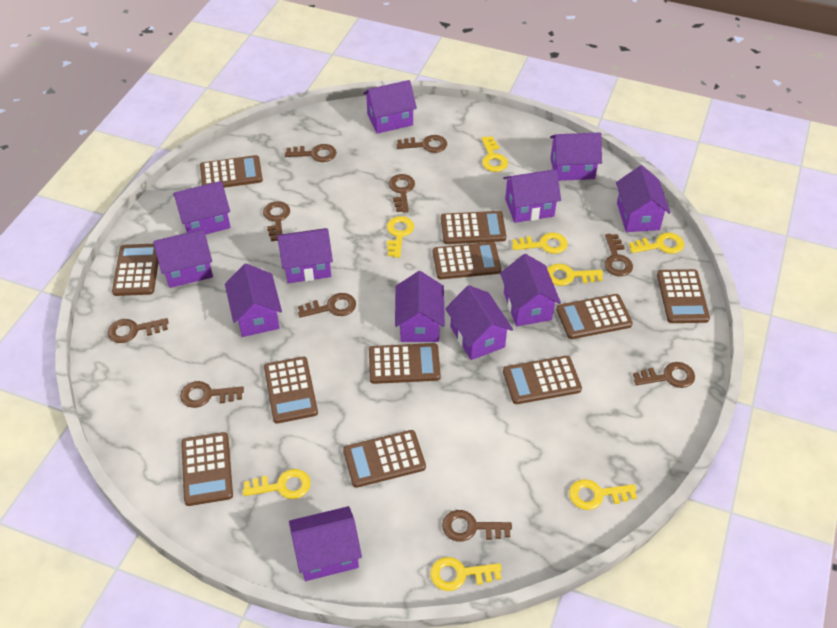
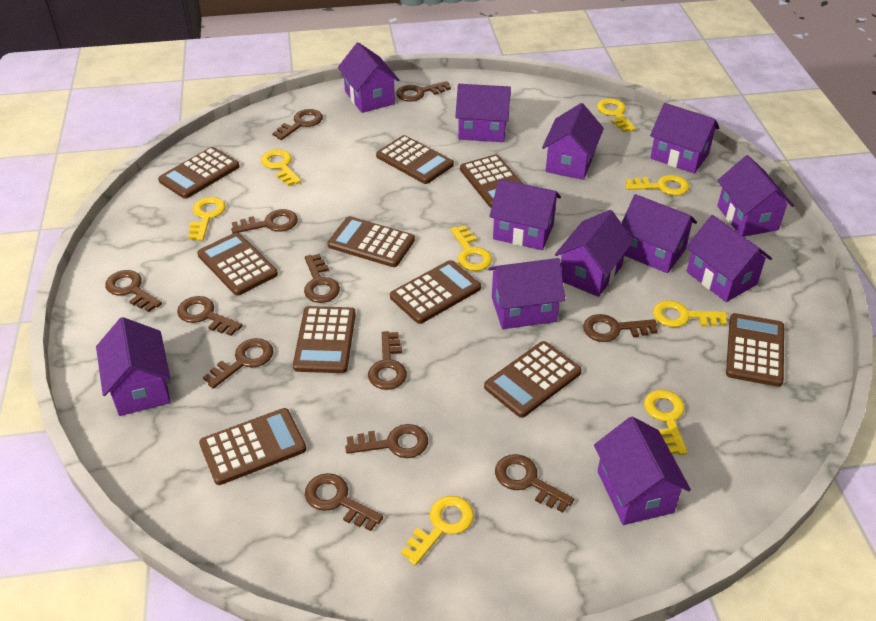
brown calculator: [112,244,159,296] [181,432,233,506] [200,155,263,188] [264,357,318,424] [343,430,426,488] [369,343,441,384] [433,242,501,279] [441,211,506,244] [503,356,582,404] [556,294,633,339] [657,269,710,323] = 11 -> [158,147,240,199] [197,232,278,296] [199,408,306,485] [293,306,356,373] [327,216,415,267] [376,135,454,184] [390,260,481,324] [460,154,523,208] [484,341,582,418] [726,313,784,387] = 10
brown key: [108,318,169,343] [180,381,244,408] [263,201,290,241] [285,144,337,162] [298,293,356,318] [389,174,415,212] [396,135,447,153] [442,510,512,542] [604,234,633,276] [633,362,695,388] = 10 -> [105,270,162,312] [177,296,242,336] [203,338,273,389] [231,209,298,233] [272,109,323,140] [304,254,340,303] [305,473,383,531] [345,424,428,458] [368,331,407,390] [396,81,451,102] [495,454,574,513] [583,314,658,342] = 12

